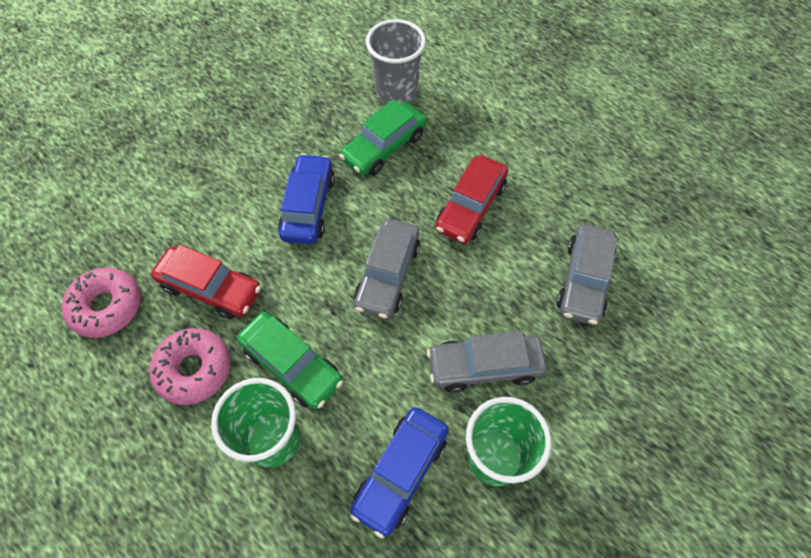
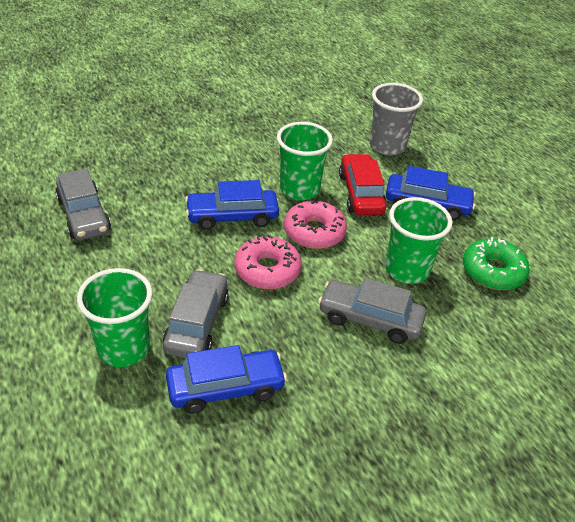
blue car: [278,154,335,244] [350,407,449,538] = 2 -> [166,345,287,414] [185,180,279,230] [386,166,476,220] = 3
green car: [237,312,343,409] [339,99,427,176] = 2 -> none = 0
green cup: [211,378,301,468] [466,397,552,486] = 2 -> [77,268,152,367] [277,122,333,201] [385,197,452,284] = 3
green donut: none = 0 -> [463,237,530,290] = 1
red car: [151,245,261,319] [435,155,508,244] = 2 -> [339,154,387,215] = 1

